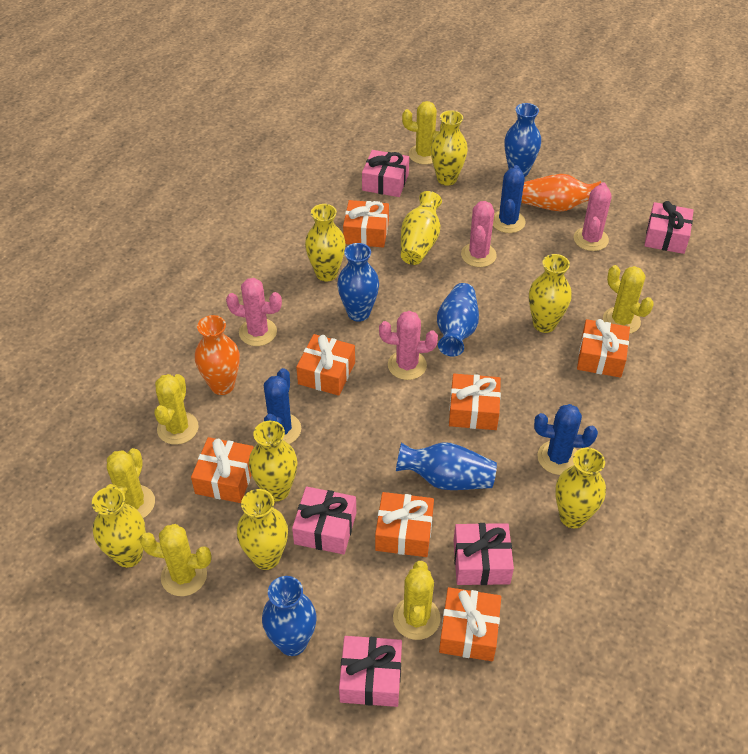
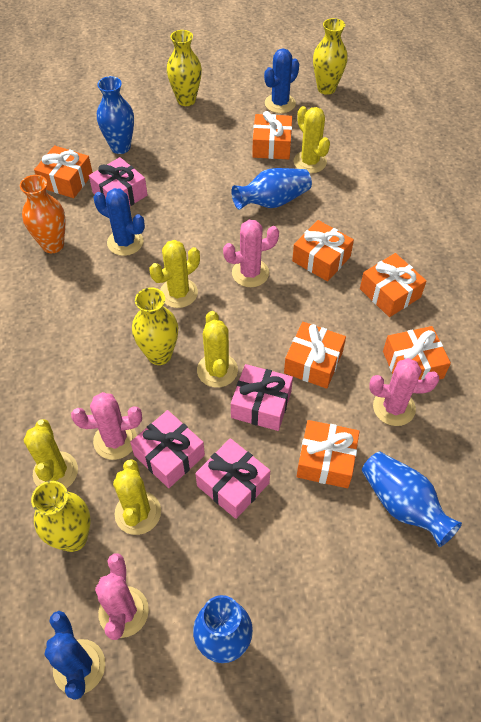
blue vase: [262,576,316,656] [337,243,379,322] [396,442,497,490] [437,283,479,357] [504,103,541,177] = 5 -> [97,76,134,154] [193,595,253,663] [232,168,312,210] [362,452,462,547] = 4
orange vase: [195,315,240,395] [522,174,601,212] = 2 -> [20,175,66,253] = 1
pink gift: [292,487,356,555] [339,636,402,707] [362,150,409,197] [453,523,514,585] [644,201,694,254] = 5 -> [89,157,148,206] [130,410,205,488] [195,438,270,519] [231,364,293,431] = 4
yellow cactus: [105,448,155,518] [140,524,212,596] [154,374,199,445] [393,561,441,640] [402,101,442,165] [603,265,654,334] = 6 -> [24,419,78,488] [113,459,161,535] [149,240,200,308] [197,311,238,388] [294,106,330,173] = 5
yellow vase: [92,487,146,568] [237,489,288,570] [249,421,298,501] [305,204,346,282] [401,191,442,265] [431,110,468,186] [529,254,572,333] [555,448,606,528] = 8 -> [31,481,91,552] [132,288,178,365] [167,30,202,106] [313,18,348,95] = 4

